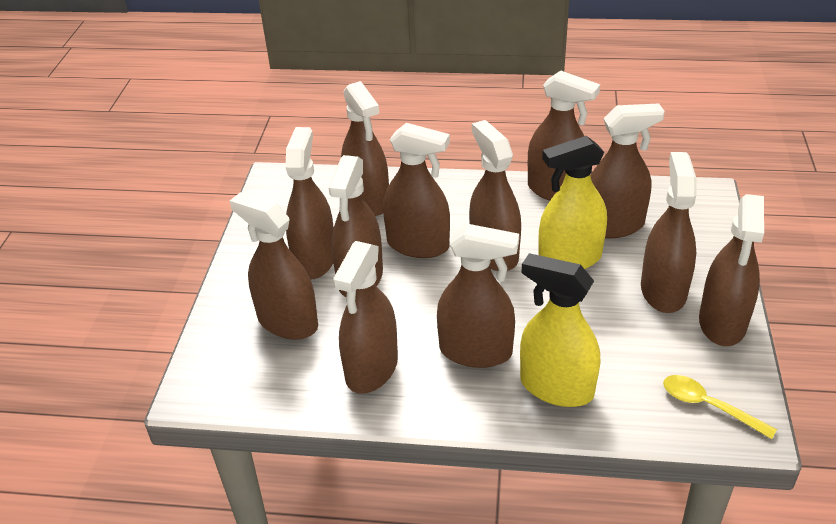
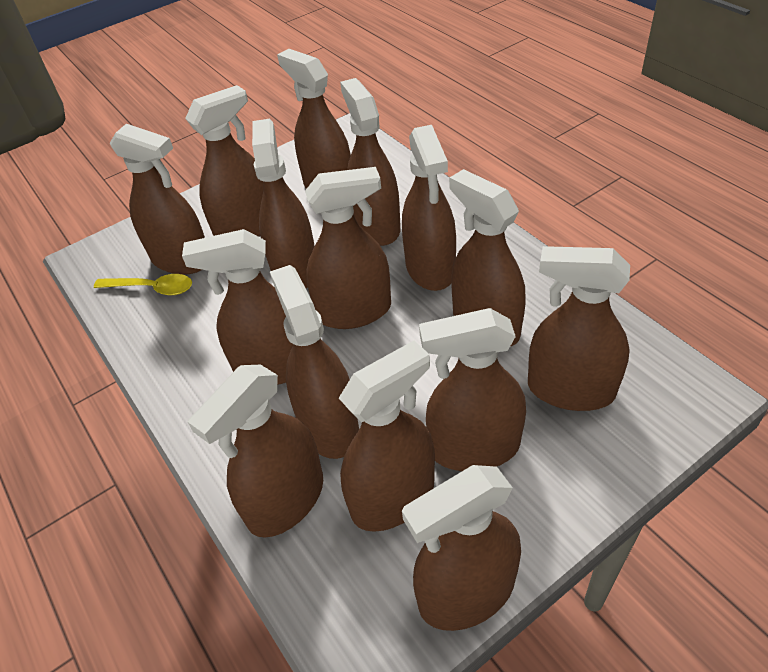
brown spray bottle: [230,192,318,340] [285,127,334,279] [329,155,383,297] [333,241,398,394] [341,81,389,216] [383,123,450,258] [437,224,519,368] [469,120,521,271] [528,70,600,201] [590,103,665,238] [641,152,697,313] [699,194,764,346] = 12 -> [110,124,205,275] [182,229,293,385] [185,85,263,237] [188,365,323,538] [252,119,315,288] [270,265,359,459] [277,49,351,189] [305,167,391,329] [339,341,435,532] [340,78,401,246] [402,125,456,291] [402,465,521,631] [419,308,526,471] [449,169,526,347] [528,246,630,411] = 15
yellow spray bottle: [520,253,600,407] [538,136,607,269] = 2 -> none = 0

